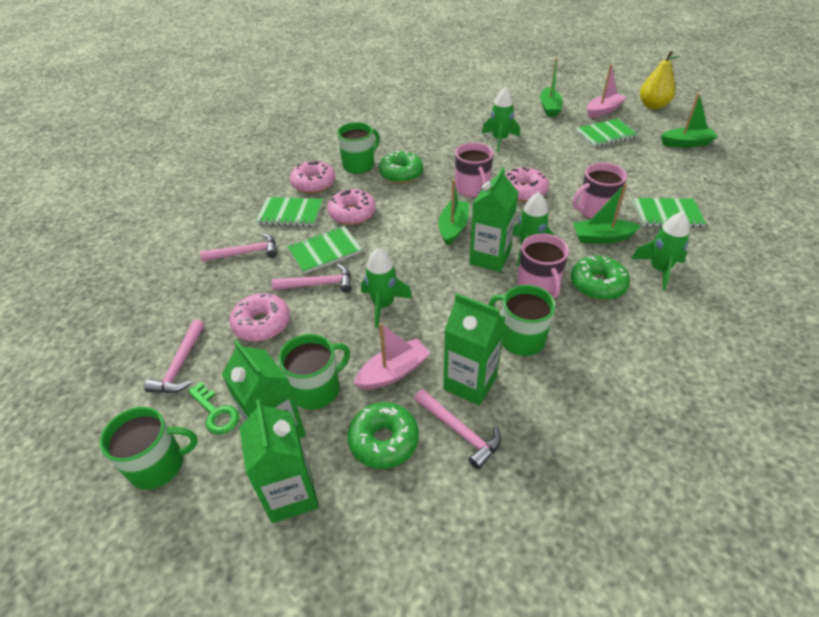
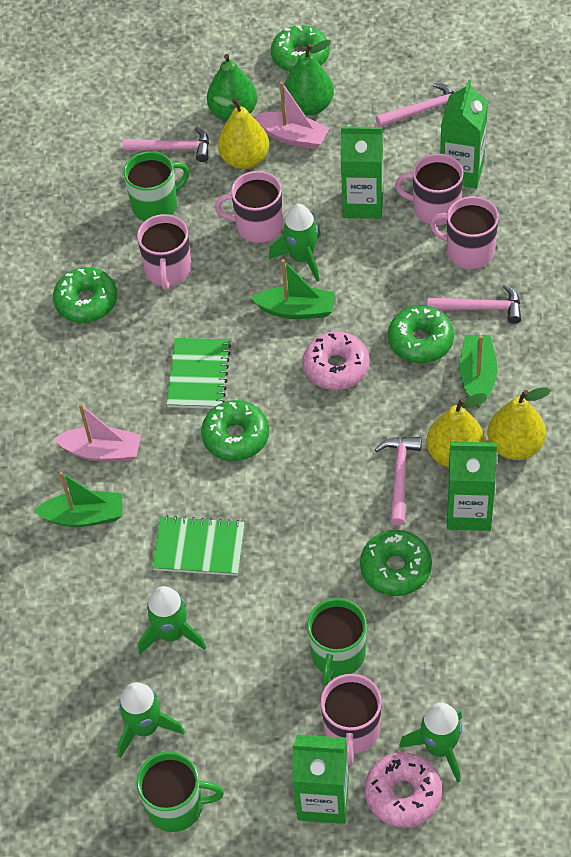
green boat: [438,179,469,246] [540,58,563,117] [573,183,641,244] [661,93,718,148] = 4 -> [34,471,122,527] [251,259,334,319] [459,335,498,408] = 3
green donut: [347,402,419,469] [379,151,423,183] [571,256,630,300] = 3 -> [53,267,117,323] [201,400,269,461] [271,25,330,72] [360,530,432,596] [388,305,454,363] = 5
green key: [188,382,239,434] = 1 -> none = 0
green mug: [100,407,198,490] [278,334,350,410] [337,122,380,174] [489,285,556,356] = 4 -> [124,151,189,221] [136,752,224,832] [307,598,367,686] = 3
green notebook: [256,197,323,227] [287,226,362,274] [575,119,638,147] [633,198,706,227] = 4 -> [152,515,245,576] [166,338,231,409] = 2
green pear: none = 0 -> [207,54,257,121] [283,40,334,116] = 2
pink donut: [229,293,290,341] [290,161,336,193] [327,189,376,225] [505,167,549,202] = 4 -> [303,331,370,390] [365,752,442,828] = 2
pink mug: [455,143,493,197] [517,233,569,299] [573,162,627,219] = 3 -> [137,214,192,290] [215,171,283,243] [320,674,382,766] [395,153,464,225] [430,196,499,269] = 5
yellow pear: [640,51,679,110] = 1 -> [212,96,269,169] [426,393,487,468] [487,388,551,460] = 3

